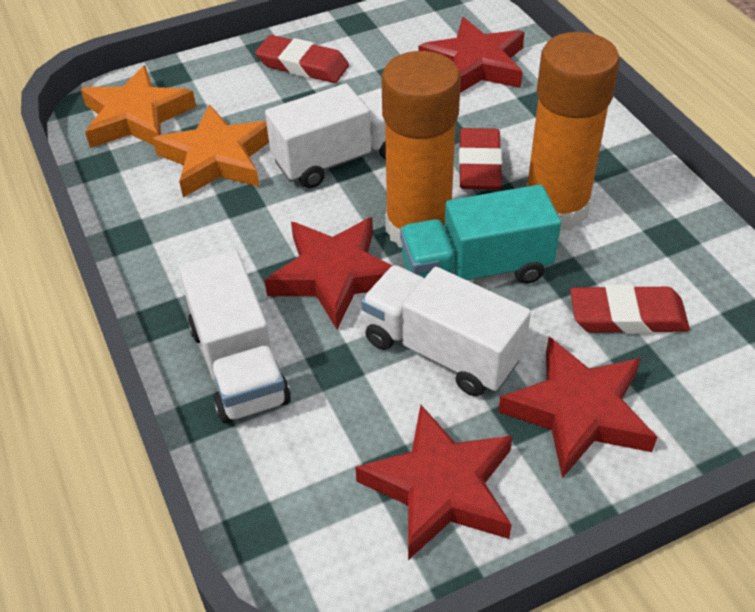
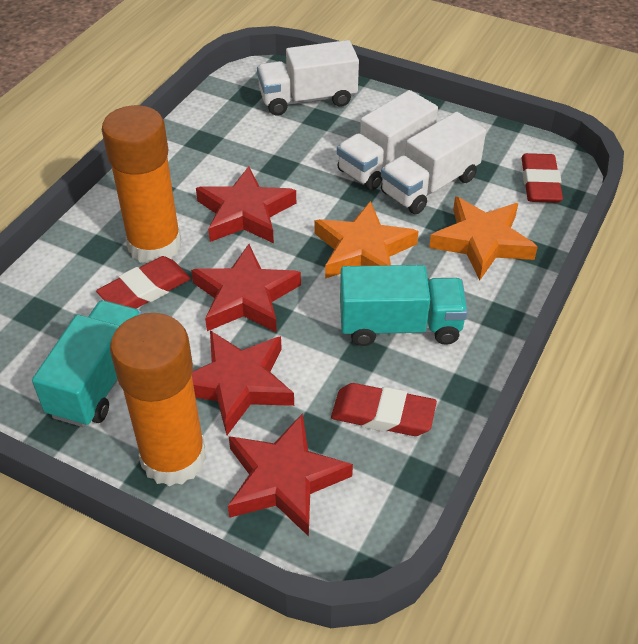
turquoise truck: [400,184,561,284] = 1 -> [32,300,142,427] [340,265,468,346] = 2

